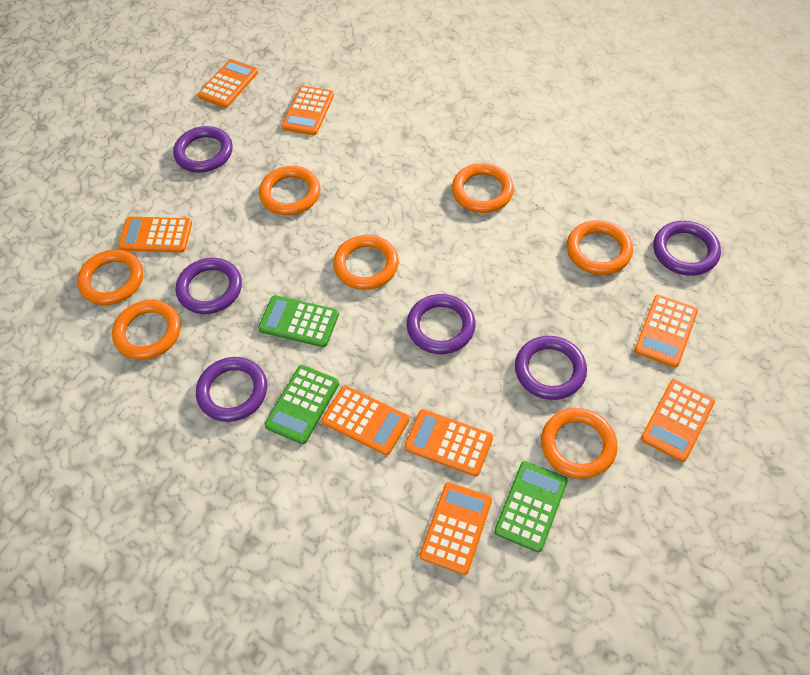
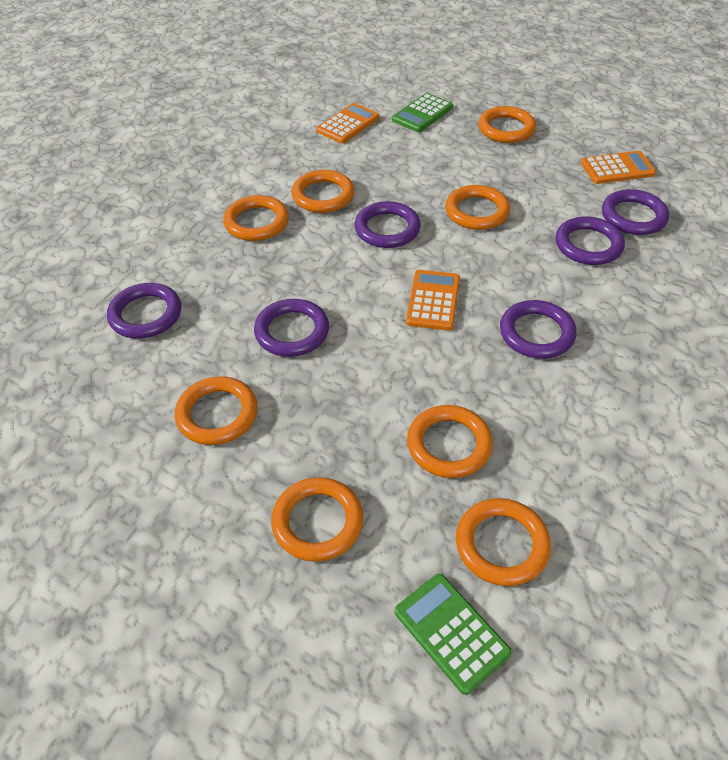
green calculator: [258,295,339,347] [264,365,339,444] [494,461,568,552] = 3 -> [392,93,453,132] [395,574,512,695] = 2
orange calculator: [118,217,192,253] [198,59,258,108] [282,86,334,135] [322,386,409,455] [404,409,493,476] [420,482,492,575] [634,295,698,367] [641,379,715,462] = 8 -> [316,103,380,144] [406,270,460,331] [581,151,656,184] = 3
orange ring: [77,250,143,305] [112,300,181,360] [259,166,320,215] [333,235,399,290] [452,163,514,213] [541,408,618,479] [567,220,633,275] = 7 -> [175,376,258,445] [223,195,289,241] [271,477,364,562] [292,170,354,213] [407,405,493,478] [445,185,510,230] [456,498,551,586] [478,106,536,143] = 8

